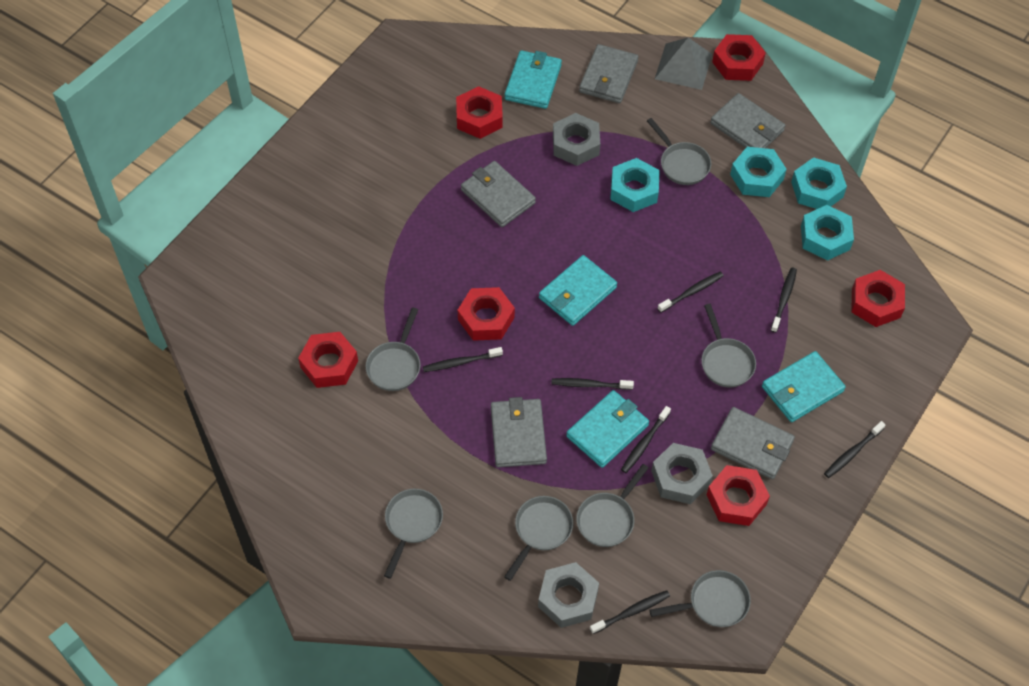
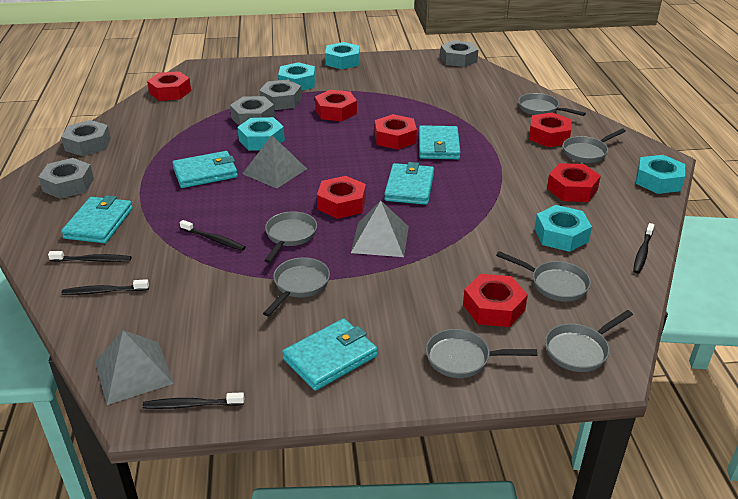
black toothbrush: [423,347,503,372] [551,378,634,390] [590,590,670,634] [621,406,671,473] [657,271,724,313] [771,267,797,333] [824,421,886,478] = 7 -> [48,251,131,262] [61,279,149,295] [142,392,244,409] [180,220,246,251] [633,223,654,274] = 5
grey nut: [538,562,599,628] [553,113,600,166] [651,443,713,504] = 3 -> [38,158,94,199] [61,120,111,156] [230,96,275,126] [259,79,302,110] [440,40,478,67] = 5
grey pyramid: [655,37,712,90] = 1 -> [95,330,174,405] [242,135,307,189] [351,201,409,257] = 3
grey wallet: [461,161,536,227] [491,397,547,467] [579,44,638,103] [710,93,785,148] [711,407,795,479] = 5 -> none = 0
red nut: [298,332,358,388] [456,86,503,139] [458,287,515,341] [707,465,770,526] [712,34,766,81] [851,270,905,327] = 6 -> [147,71,191,101] [315,90,357,121] [317,176,366,219] [375,114,417,150] [463,274,528,327] [529,112,572,147] [547,163,601,202] = 7
turquoise nut: [610,158,660,212] [730,147,787,197] [791,157,847,209] [801,205,854,261] = 4 -> [237,117,285,151] [278,62,316,91] [325,42,360,69] [534,205,592,252] [636,155,685,194] = 5
turquoise wallet: [505,50,562,109] [539,255,617,326] [566,390,649,468] [762,351,846,422] = 4 -> [61,195,133,243] [172,151,238,188] [282,319,378,391] [384,162,434,205] [419,125,461,159] = 5

